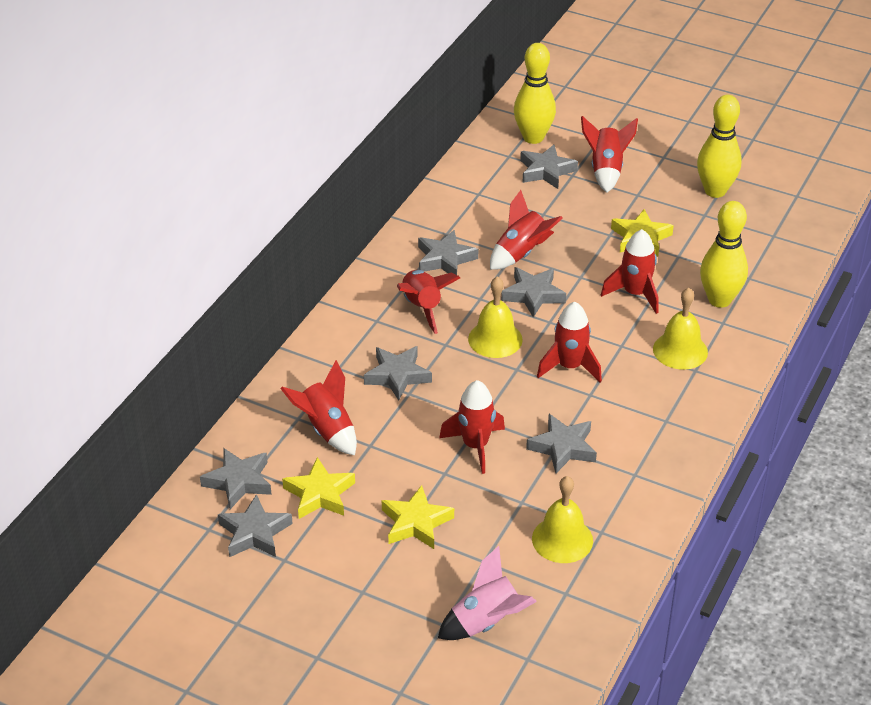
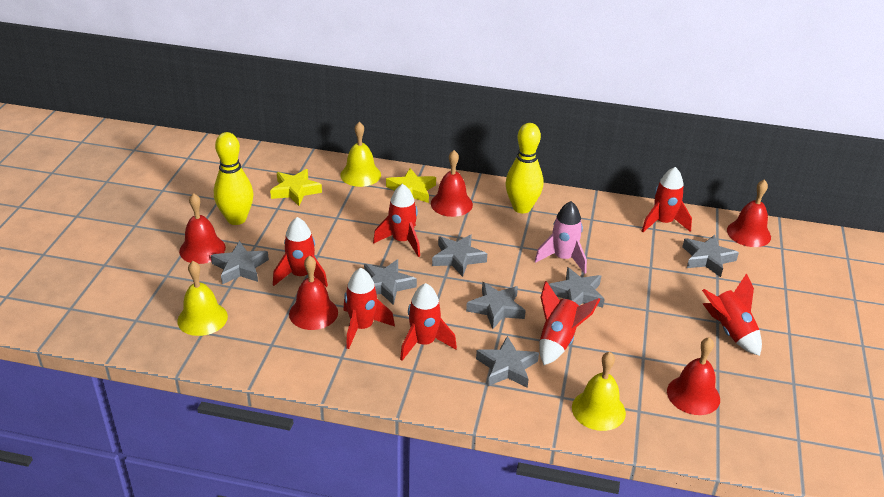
red bell: none = 0 -> [179,193,226,264] [289,255,338,330] [431,150,473,217] [667,337,720,415] [727,179,771,247] = 5
yellow bowling pin: [514,43,556,144] [697,95,742,198] [700,201,748,308] = 3 -> [214,132,253,225] [505,123,543,213] = 2
yellow star: [282,457,355,519] [382,485,454,549] [611,209,674,256] = 3 -> [270,169,322,206] [386,168,436,203] = 2

